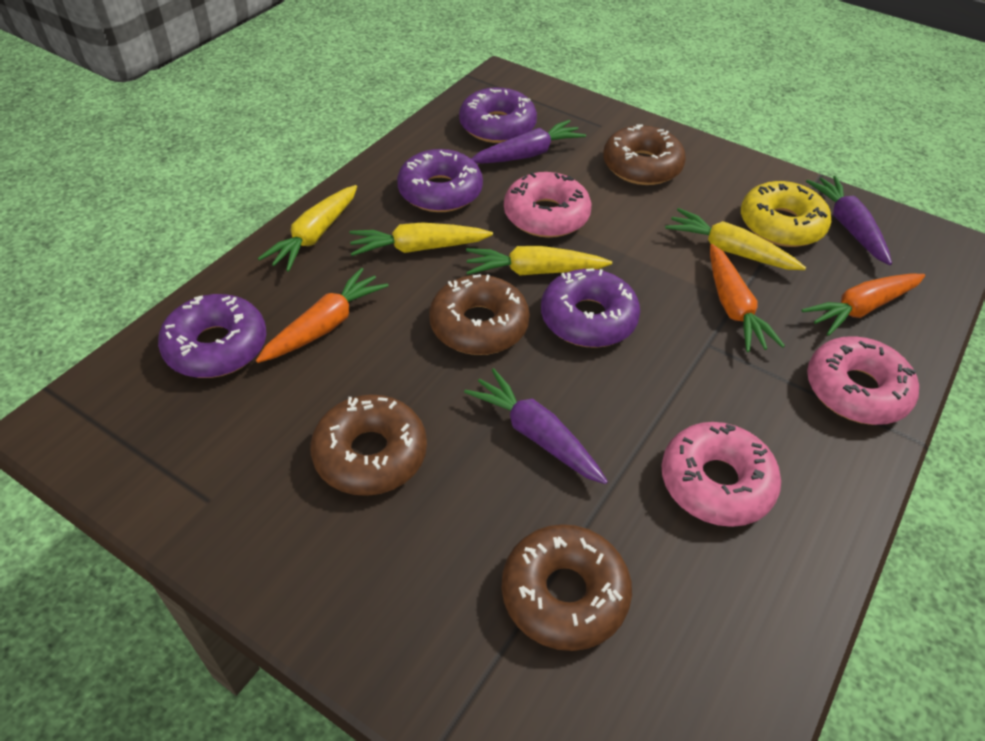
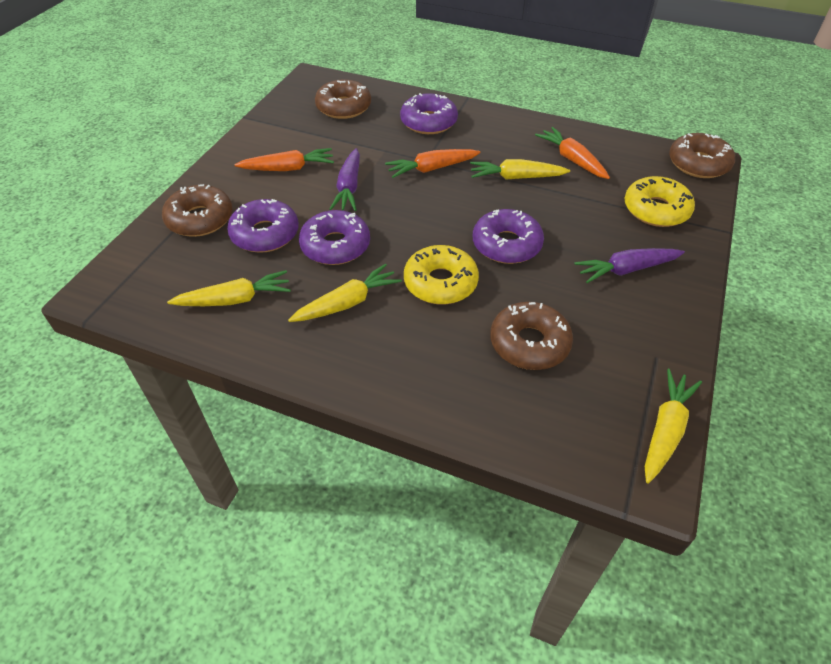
pink donut: [504,172,591,238] [662,422,781,527] [807,336,919,425] = 3 -> none = 0
purple carrot: [464,368,608,484] [471,120,586,164] [806,176,892,265] = 3 -> [330,148,360,211] [574,248,685,283] = 2
yellow donut: [741,181,831,247] = 1 -> [404,245,479,305] [625,176,695,227] = 2

